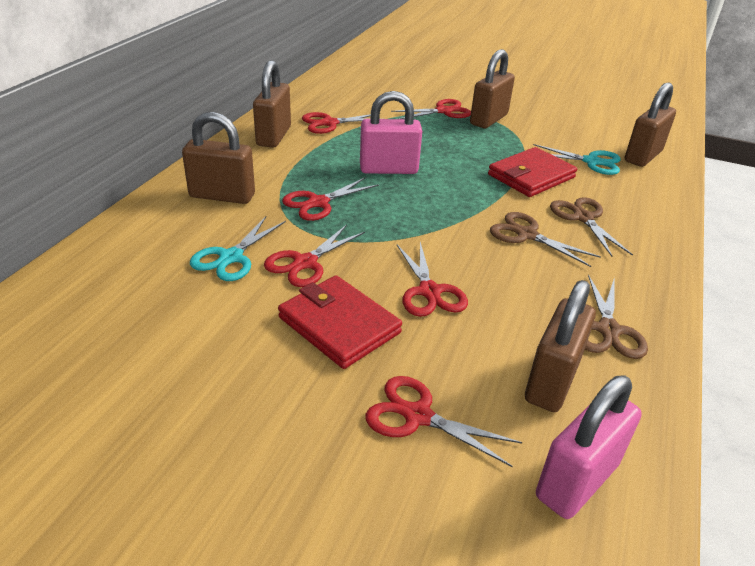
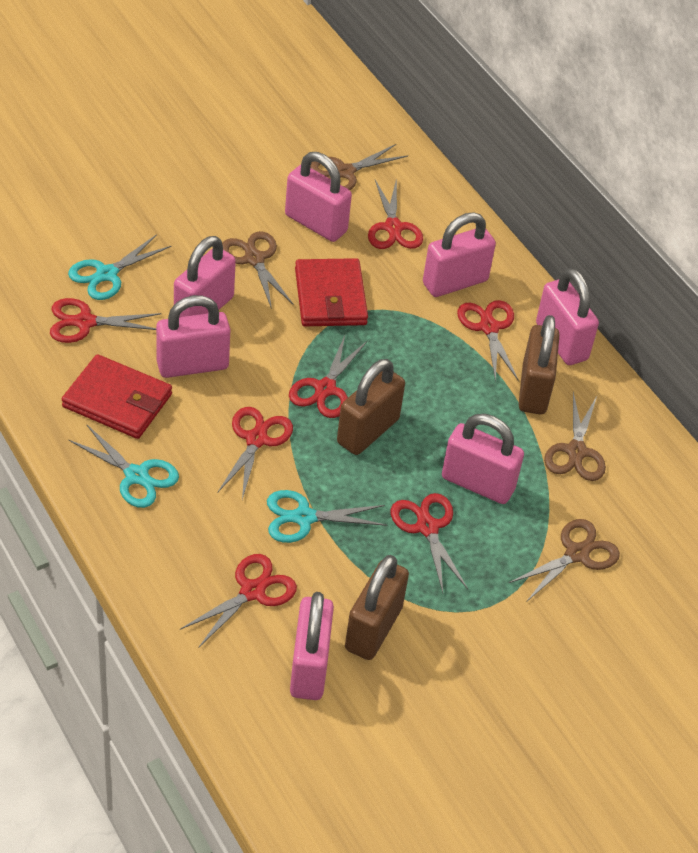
brown padlock: [182,112,255,204] [253,60,291,148] [470,49,515,128] [525,280,596,412] [625,82,676,167] = 5 -> [337,359,405,455] [345,555,409,660] [518,315,560,414] = 3
brown scissors: [490,212,601,267] [550,197,633,256] [585,275,648,359] = 3 -> [222,231,293,309] [310,144,408,190] [509,519,620,602] [544,392,606,481] = 4
pink padlock: [360,91,422,174] [536,375,642,519] = 2 -> [156,295,230,378] [174,236,236,317] [285,152,352,242] [290,592,334,700] [423,212,496,297] [442,414,524,504] [536,268,599,365] = 7
red scissors: [264,224,365,287] [282,177,379,221] [302,112,371,134] [365,376,522,467] [391,99,471,119] [397,242,468,317] = 6 -> [50,298,161,343] [180,554,297,647] [218,407,293,500] [289,335,367,418] [368,178,423,249] [391,493,468,592] [457,300,519,382] = 7
turquoise scissors: [190,216,286,281] [533,144,621,175] = 2 -> [68,234,171,300] [69,424,179,508] [267,490,387,543] = 3

